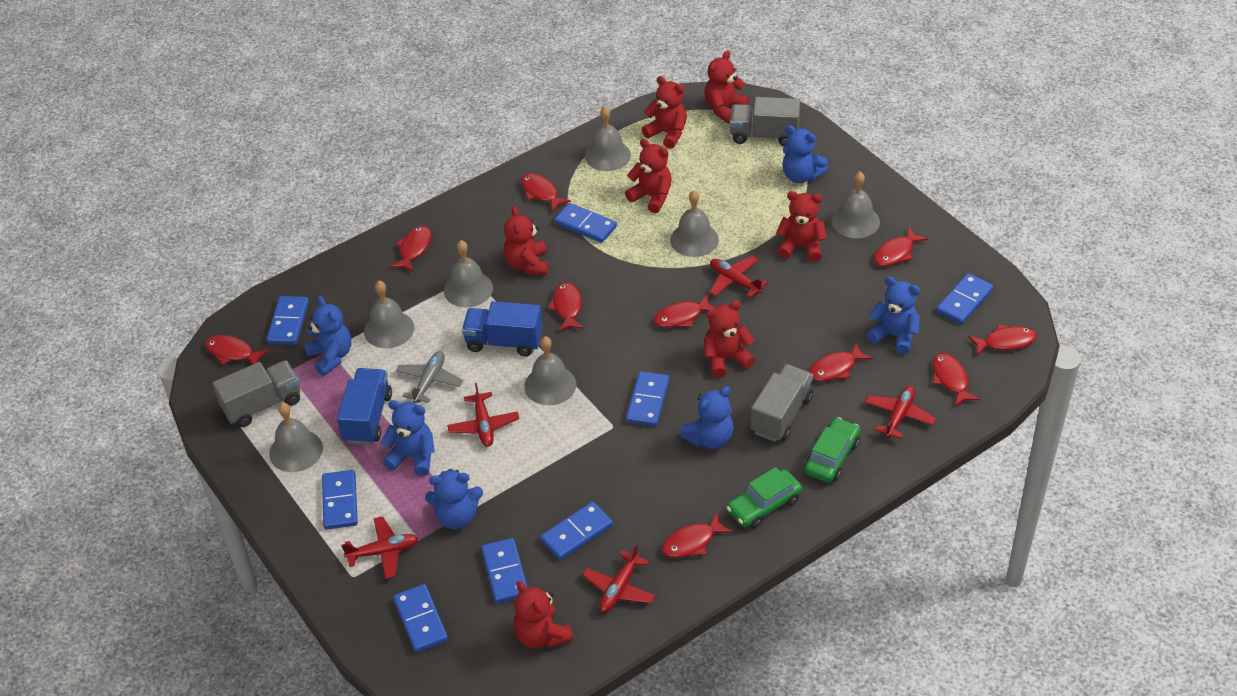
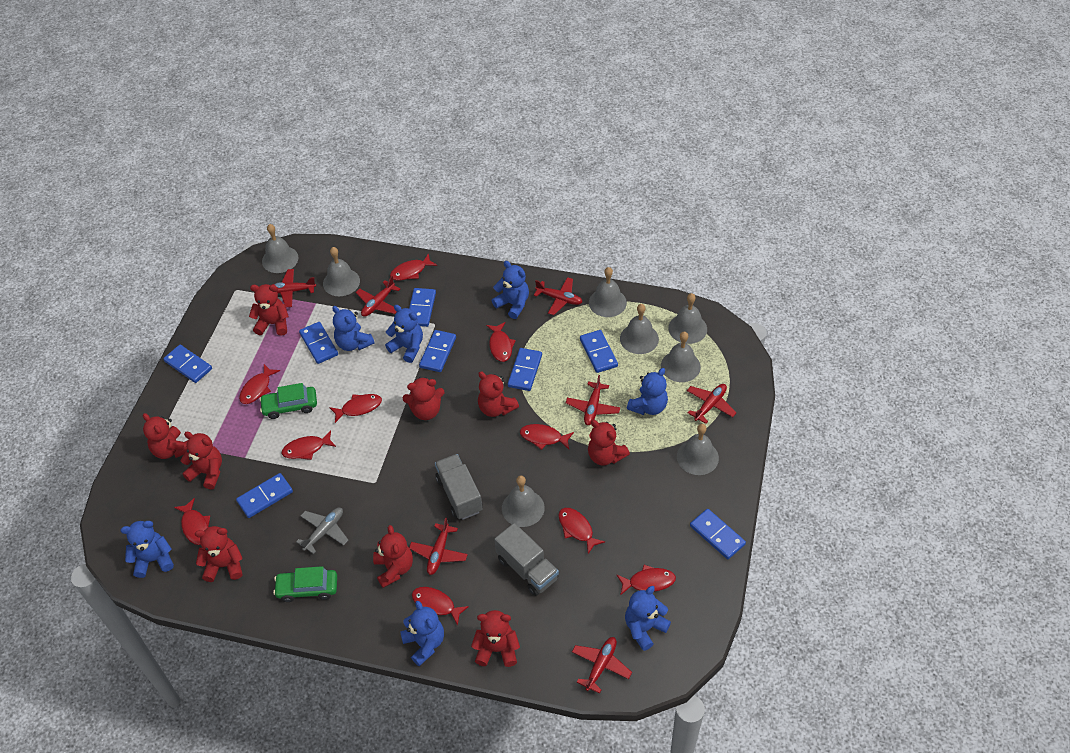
blue teddy bear: [304,296,351,376] [381,400,435,476] [425,469,483,529] [680,386,734,449] [783,125,828,183] [866,277,920,354] = 6 -> [121,521,174,578] [332,306,375,351] [385,305,423,363] [400,601,444,666] [491,261,529,319] [625,586,671,651] [627,368,668,415] = 7
blue truck: [337,368,392,445] [462,301,543,356] = 2 -> none = 0
grey bell: [269,403,323,472] [364,281,414,348] [444,240,493,307] [524,336,576,405] [585,106,631,171] [670,190,719,257] [831,172,880,238] = 7 -> [262,224,299,273] [323,247,360,296] [502,476,545,527] [589,267,627,317] [620,304,659,354] [661,331,701,382] [668,293,707,344] [677,424,719,475] = 8
grey truck: [212,361,300,427] [730,97,800,146] [751,364,813,442] = 3 -> [435,454,482,520] [494,523,559,596] = 2
red plane: [341,516,419,579] [447,383,519,447] [582,544,656,613] [709,256,768,298] [865,386,936,439] = 5 -> [272,269,316,307] [356,276,400,317] [409,517,468,575] [534,277,582,315] [566,375,620,425] [572,637,632,694] [687,384,737,424] = 7
red teddy bear: [504,206,549,275] [513,581,573,648] [625,139,672,213] [642,76,687,149] [704,301,755,378] [705,50,749,123] [776,191,827,262] = 7 -> [143,413,188,459] [181,432,222,489] [195,526,243,582] [249,284,289,336] [373,525,413,588] [403,377,445,420] [471,610,520,667] [478,371,519,417] [588,420,630,465] = 9

